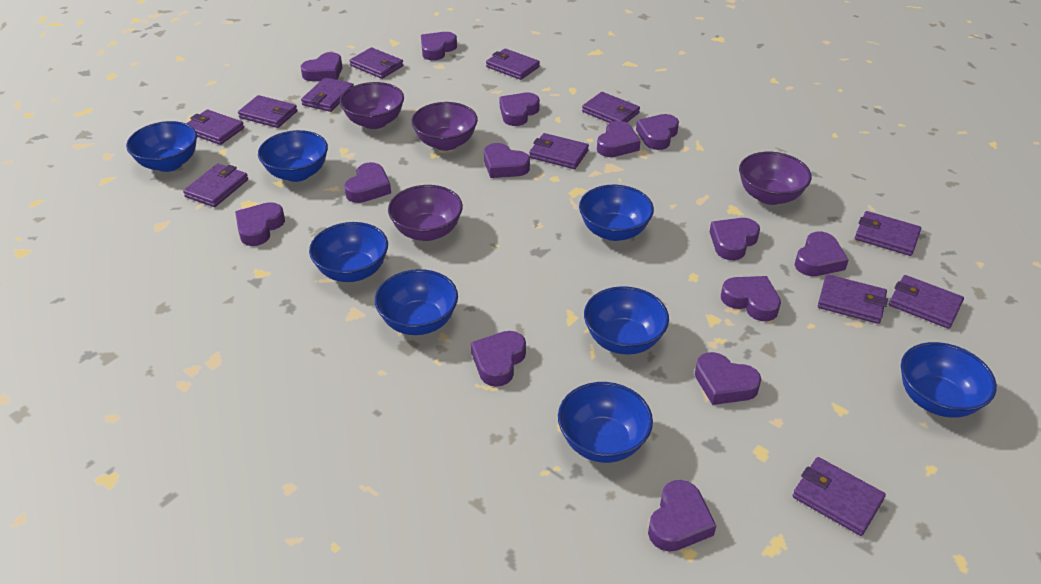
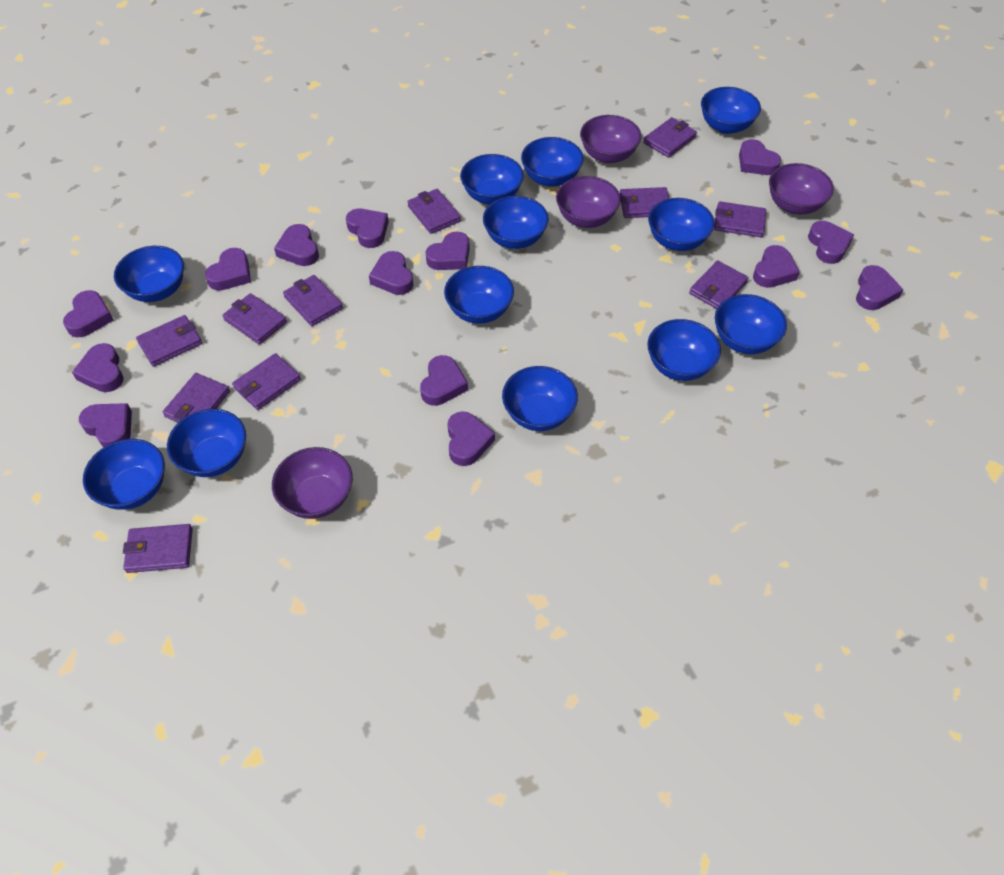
blue bowl: [126,121,197,172] [258,130,328,182] [309,222,388,282] [375,269,458,335] [558,382,653,463] [579,185,654,241] [584,286,669,355] [901,342,997,418] = 8 -> [83,439,165,510] [114,246,184,302] [167,409,246,477] [444,266,514,324] [460,154,524,204] [483,196,549,249] [502,366,578,431] [521,137,584,186] [647,319,721,381] [648,198,714,251] [701,87,761,134] [715,294,787,354] = 12
purple wallet: [183,164,248,207] [186,110,244,145] [238,95,298,128] [301,77,354,112] [350,47,403,79] [486,49,540,80] [529,133,589,169] [582,92,640,123] [793,457,886,536] [818,274,888,324] [855,211,921,256] [889,275,964,329] = 12 -> [123,524,193,573] [136,315,202,367] [163,373,230,423] [223,293,287,344] [232,353,301,410] [283,275,343,326] [407,189,461,234] [620,187,669,218] [643,117,697,158] [689,260,748,309] [714,201,766,237] = 11

